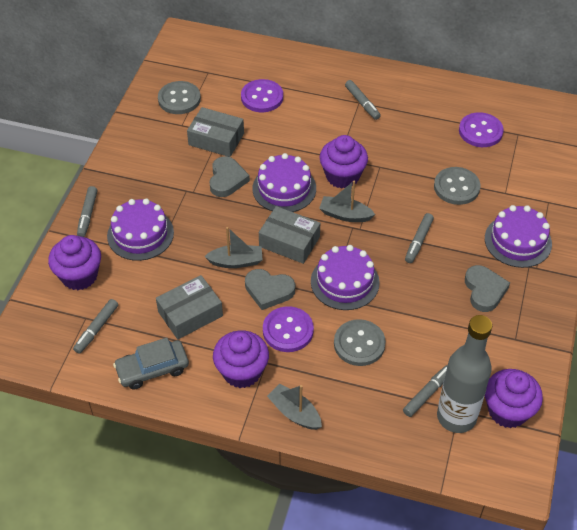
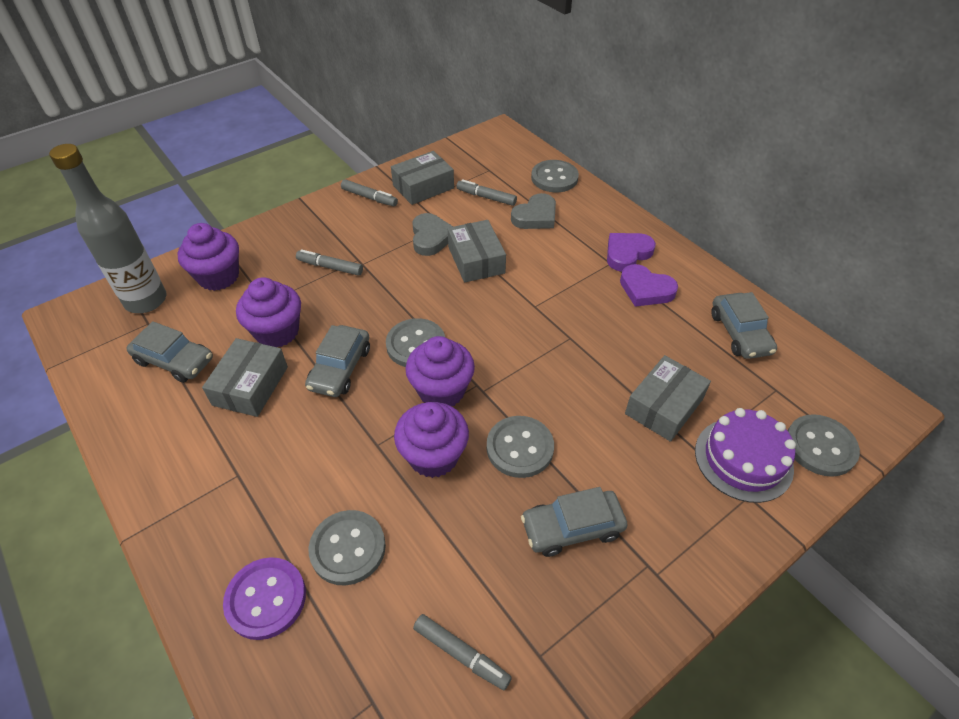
grey boat: [204,227,263,268] [267,384,322,430] [319,181,375,222] = 3 -> none = 0
grey box: [156,275,223,339] [187,107,244,157] [259,206,320,264] = 3 -> [202,338,288,417] [391,151,454,205] [448,220,506,283] [625,355,711,442] = 4
grey button: [158,81,201,114] [334,319,386,366] [434,167,481,205] = 3 -> [308,510,386,585] [386,318,445,367] [487,416,554,478] [531,160,579,192] [788,414,860,477] = 5
grey car: [113,338,189,390] = 1 -> [126,321,213,383] [305,325,370,397] [521,487,628,557] [711,292,777,359] = 4
grey heart: [209,156,250,197] [245,269,295,310] [465,265,510,312] = 3 -> [412,213,453,256] [511,193,556,229] = 2
grey marker: [73,299,118,354] [77,186,97,237] [345,80,381,120] [403,365,448,417] [405,213,434,263] = 5 -> [296,249,363,276] [341,179,398,206] [413,614,512,690] [456,179,517,206] = 4
purple button: [241,79,283,112] [263,306,314,352] [459,112,504,147] = 3 -> [223,557,306,640] = 1
purple cake: [107,199,174,261] [252,153,316,212] [311,245,380,310] [485,205,552,268] = 4 -> [695,408,796,503] = 1
purple heart: none = 0 -> [607,233,656,272] [620,264,678,307] = 2

